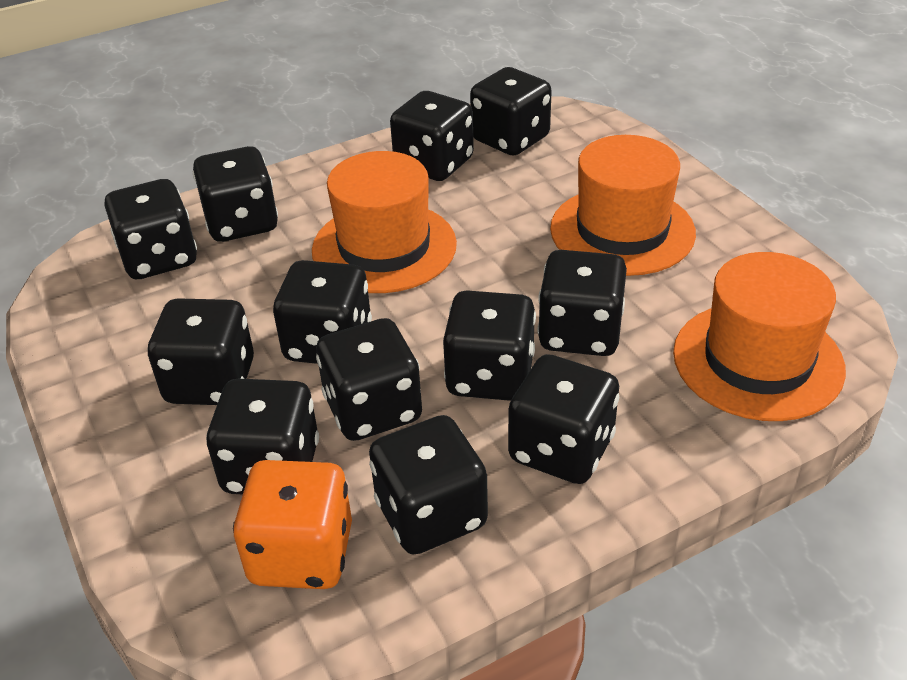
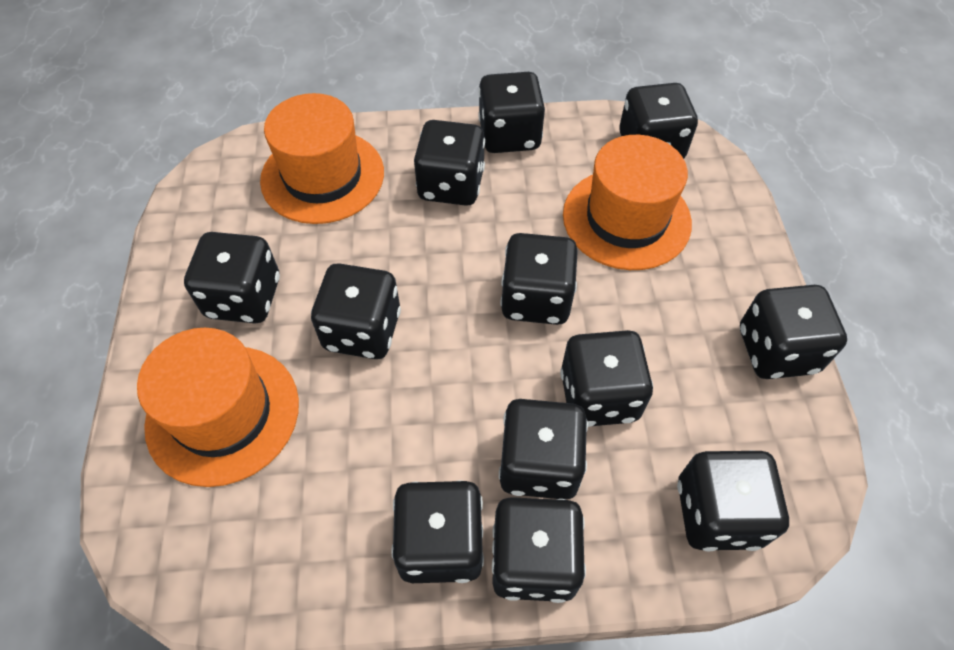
orange dice: [233,460,352,589] = 1 -> none = 0

